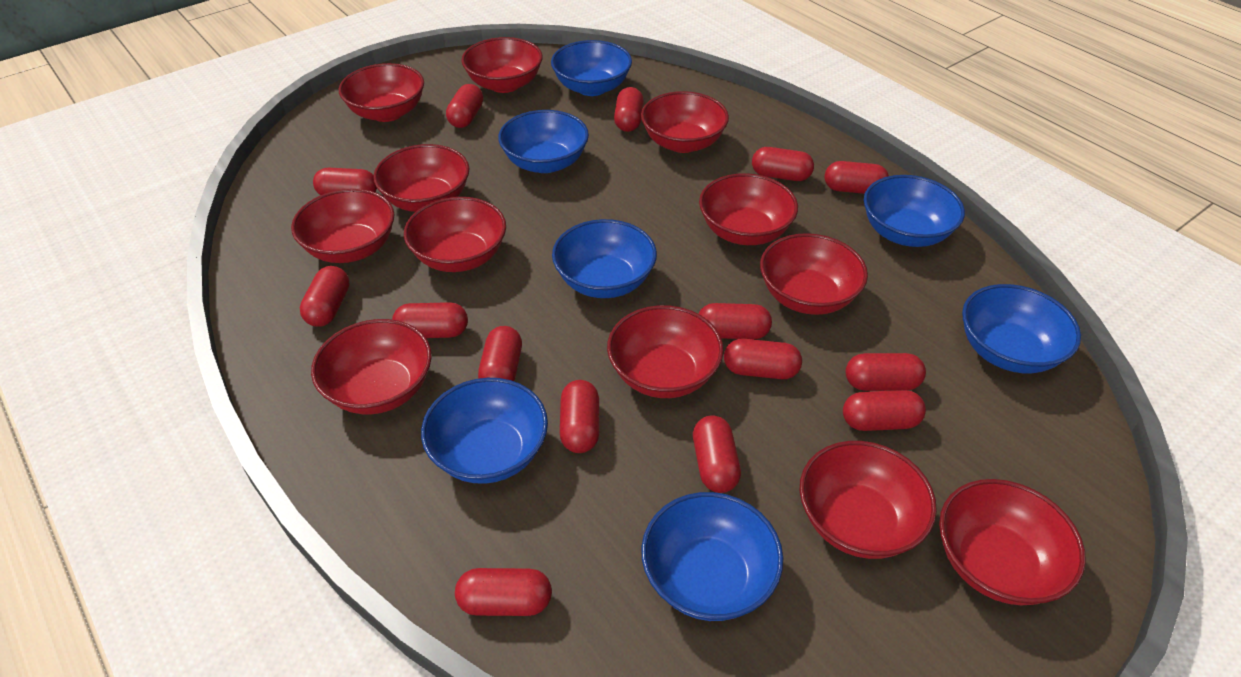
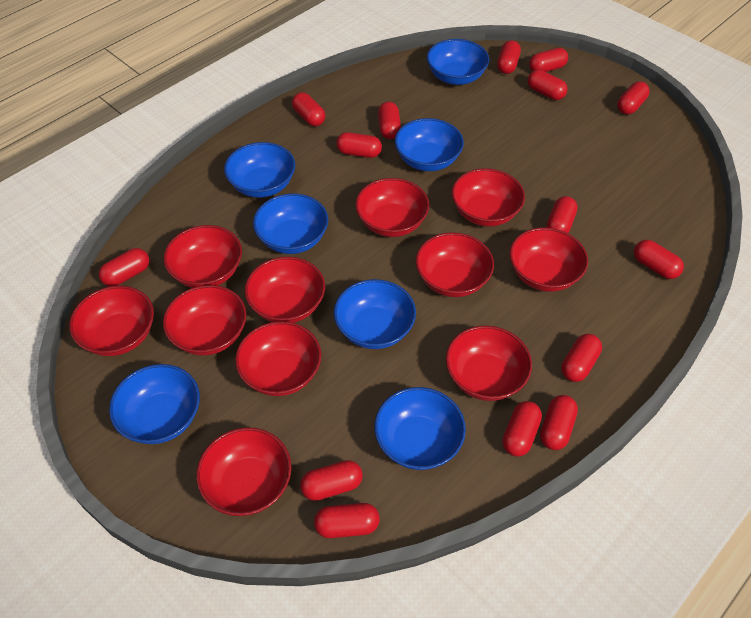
red bowl: [291,189,395,263] [311,319,432,414] [339,63,424,122] [373,144,470,212] [404,197,506,272] [461,37,543,93] [607,305,724,398] [641,91,729,153] [699,173,798,245] [760,233,868,315] [800,441,937,559] [939,479,1086,605] = 12 -> [69,286,154,356] [163,285,246,355] [164,225,242,288] [196,427,292,516] [235,321,321,396] [245,257,325,323] [355,178,429,237] [416,232,494,297] [446,326,532,401] [452,168,525,227] [510,228,588,292] = 11

